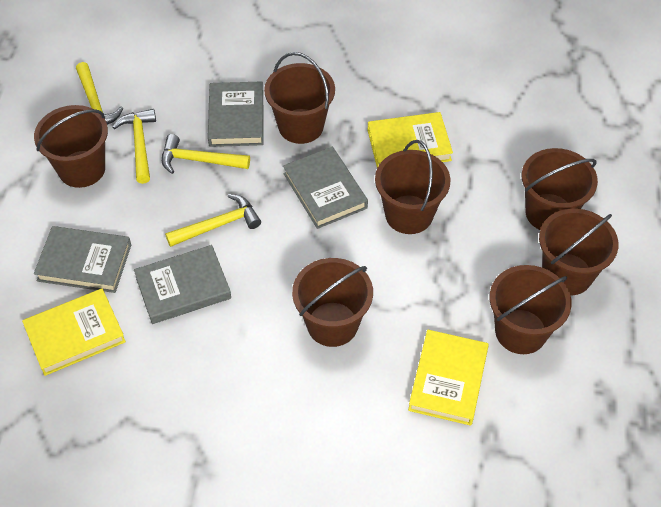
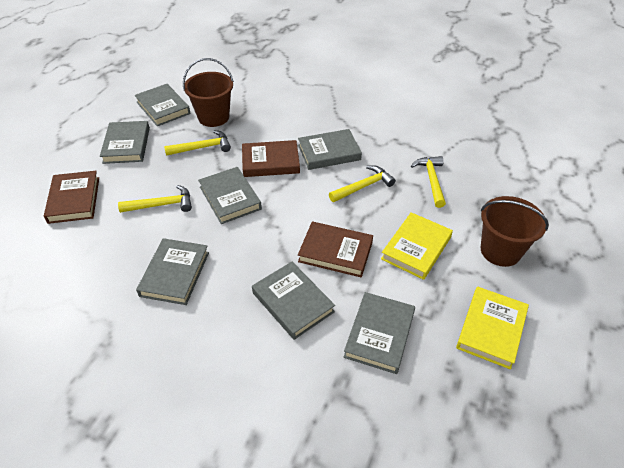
brown book: none = 0 -> [44,171,99,224] [242,140,300,177] [298,222,373,277] = 3
brown bucket: [34,105,108,188] [264,52,335,144] [292,258,373,347] [375,140,450,234] [490,265,572,354] [522,148,598,230] [539,209,619,295] = 7 -> [183,58,234,127] [481,196,549,267] = 2
grey book: [34,226,131,293] [134,245,231,324] [208,81,264,147] [283,147,368,229] = 4 -> [100,121,150,164] [134,84,190,126] [136,238,209,305] [198,167,262,224] [252,262,335,340] [298,129,362,170] [344,292,415,374] = 7
yellow book: [22,289,126,376] [368,112,453,168] [408,330,489,426] = 3 -> [381,212,453,280] [456,287,529,370] = 2

